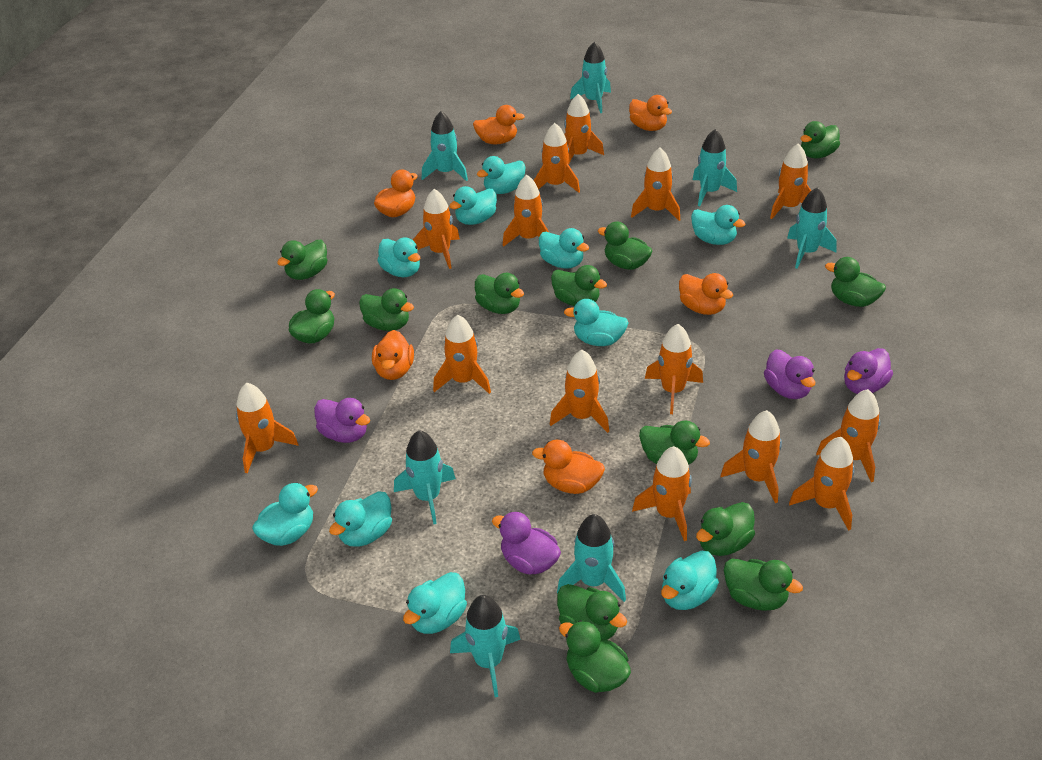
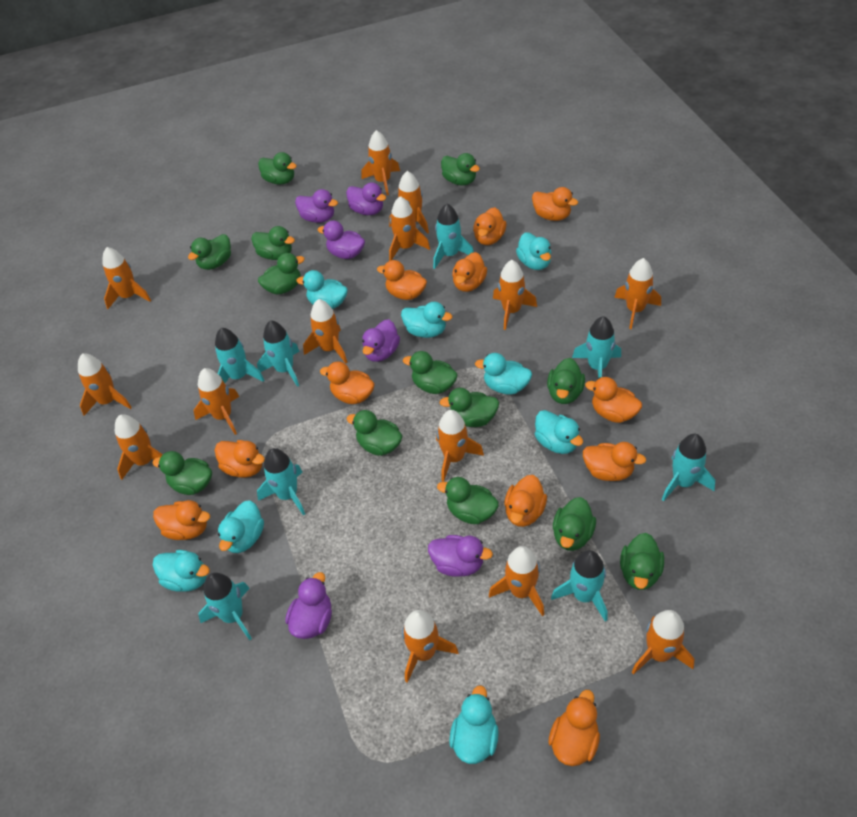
orange duck: [372,330,414,380] [374,170,418,217] [473,105,525,144] [532,440,605,494] [629,95,672,131] [679,273,733,315] = 6 -> [153,500,210,540] [215,440,265,478] [320,361,375,404] [377,260,427,300] [452,252,487,292] [473,207,506,245] [504,475,547,527] [532,187,578,221] [548,690,600,766] [583,442,646,481] [585,377,642,423] = 11
purple duck: [314,398,370,443] [492,512,561,575] [764,349,815,399] [844,348,893,394] = 4 -> [285,572,332,639] [295,189,338,223] [318,220,365,259] [346,182,386,215] [362,319,400,362] [428,535,493,577] = 6
turquoise duck: [252,482,318,546] [329,491,392,547] [377,237,420,277] [403,572,467,634] [449,186,497,225] [477,156,525,194] [539,228,589,268] [564,299,628,346] [661,551,719,610] [691,205,745,245] = 10 -> [153,550,210,592] [218,500,264,553] [297,270,348,309] [401,302,452,338] [449,685,499,764] [475,353,532,395] [516,232,551,270] [535,410,583,454] = 8
turquoise rocket: [394,430,456,524] [422,111,468,181] [450,595,521,697] [557,514,626,602] [570,41,611,113] [693,129,737,206] [787,187,837,269] = 7 -> [198,573,252,641] [215,328,264,383] [257,320,299,387] [257,448,305,516] [433,203,474,269] [551,550,607,622] [572,316,621,378] [662,434,715,501] = 8

